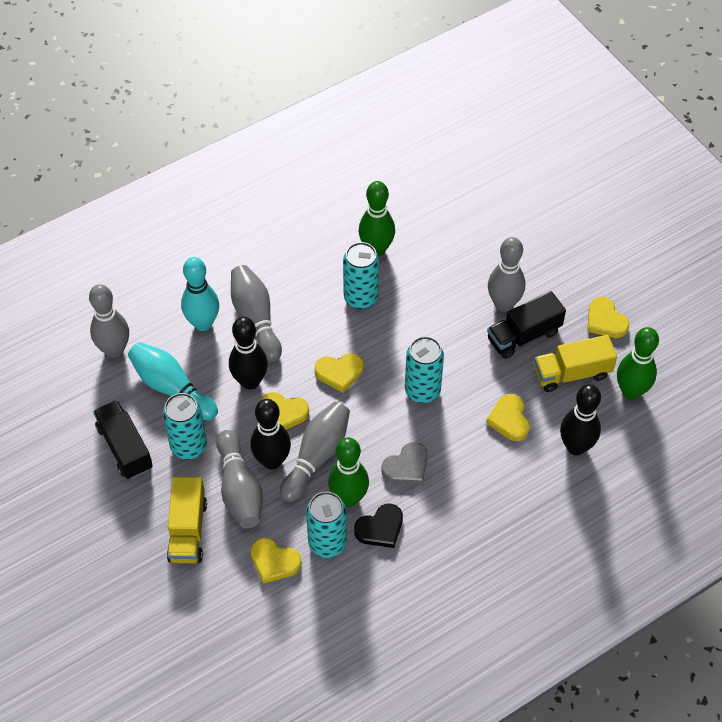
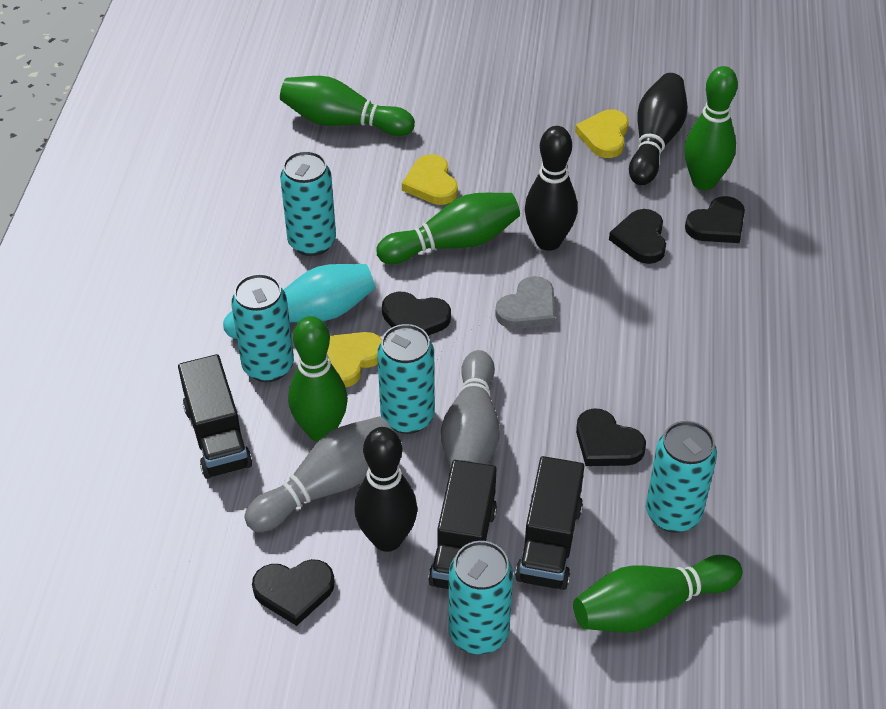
black heart: [354,504,403,548] = 1 -> [252,559,335,626] [382,292,451,336] [576,408,646,466] [609,209,666,264] [685,196,745,243] = 5
black truck: [93,400,153,479] [487,291,566,359] = 2 -> [178,354,252,479] [428,460,497,589] [515,456,584,590] = 3
green bowling pin: [328,437,369,507] [358,181,395,256] [617,327,659,400] = 3 -> [280,76,415,136] [288,316,348,442] [376,193,520,264] [573,555,742,633] [684,66,738,190] = 5
grey bowling pin: [89,284,129,358] [216,430,263,529] [231,265,282,362] [280,402,350,502] [488,237,525,312] = 5 -> [244,416,392,532] [441,350,500,469] = 2
turquoise bowling pin: [128,342,218,421] [181,257,219,331] = 2 -> [223,264,375,339] = 1
turquoise can: [163,393,207,460] [306,492,347,558] [343,242,379,309] [405,336,444,403] = 4 -> [231,274,294,382] [280,151,336,256] [377,324,435,434] [449,541,513,654] [646,421,717,533] = 5
yellow heart: [251,538,302,584] [260,392,309,430] [315,353,364,393] [486,394,530,441] [587,297,630,338] = 5 -> [327,332,382,387] [402,154,458,205] [575,109,629,158] = 3
yellow truck: [167,477,207,563] [534,335,617,392] = 2 -> none = 0

